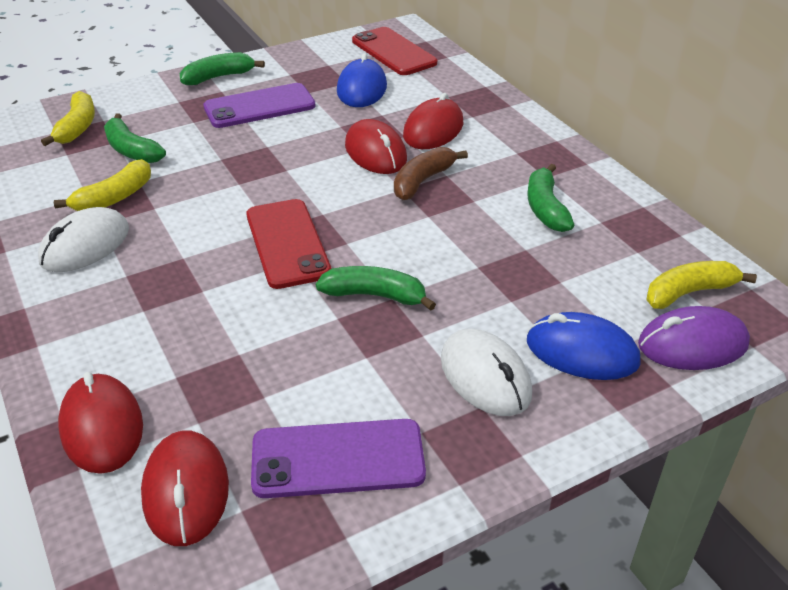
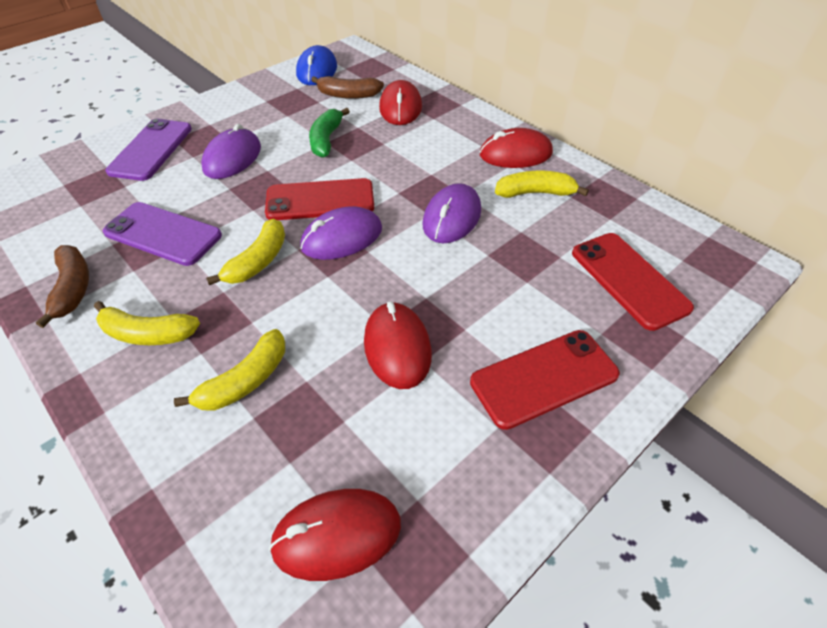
blue mouse: [337,53,387,107] [527,312,641,380] = 2 -> [296,45,337,85] = 1
brown banana: [394,147,468,200] = 1 -> [36,245,89,328] [311,76,384,99] = 2
green banana: [104,113,166,163] [180,52,265,85] [316,266,436,311] [527,164,575,232] = 4 -> [309,108,350,158] = 1
purple mouse: [638,306,750,370] = 1 -> [201,124,261,179] [300,206,382,260] [422,183,481,243] = 3
red phone: [246,199,331,289] [352,27,437,75] = 2 -> [265,178,374,220] [470,330,620,430] [572,233,694,331] = 3
white mouse: [38,207,129,272] [441,329,532,416] = 2 -> none = 0
yellow banana: [41,91,95,146] [54,159,151,211] [646,261,757,309] = 3 -> [94,301,200,345] [174,329,285,411] [206,219,285,285] [495,171,589,198] = 4

